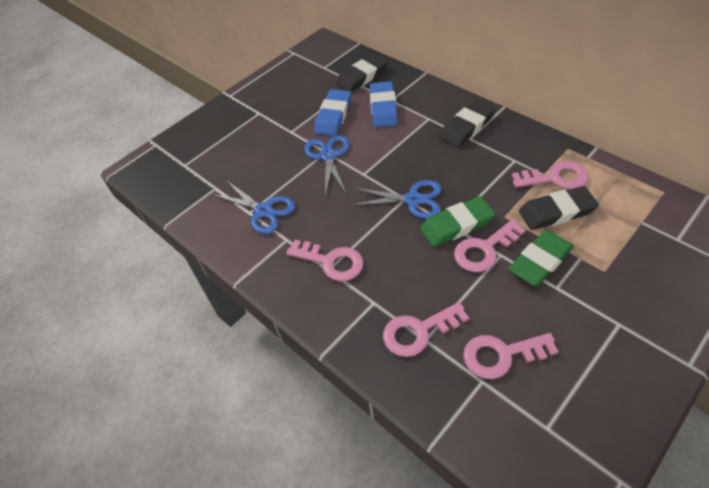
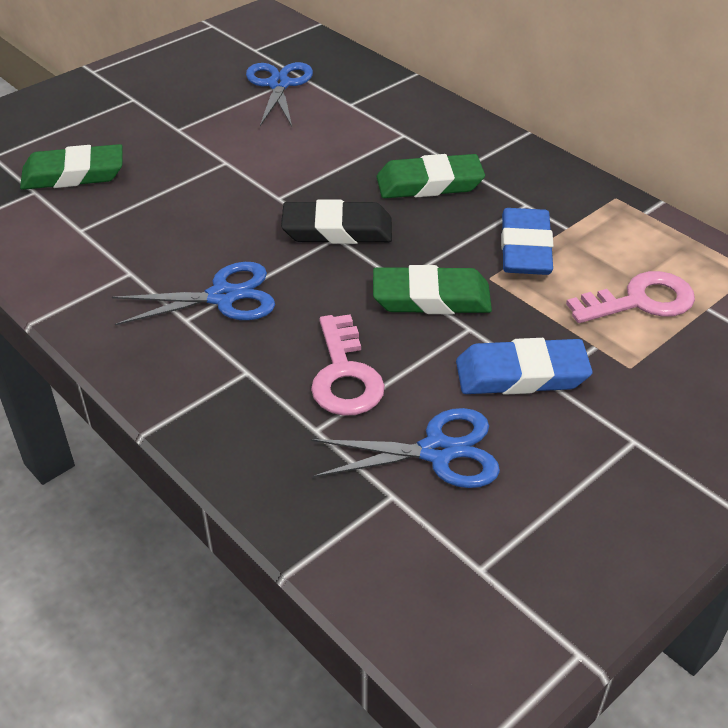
black eraser: [336,53,388,92] [439,100,495,147] [519,186,599,230] = 3 -> [281,200,392,244] = 1
green eraser: [420,196,495,247] [508,230,574,286] = 2 -> [20,144,122,190] [373,265,492,314] [377,154,485,198] = 3
pink key: [286,240,364,281] [383,302,469,357] [454,219,526,272] [463,333,559,379] [512,161,589,189] = 5 -> [311,314,385,416] [566,271,695,323] = 2

